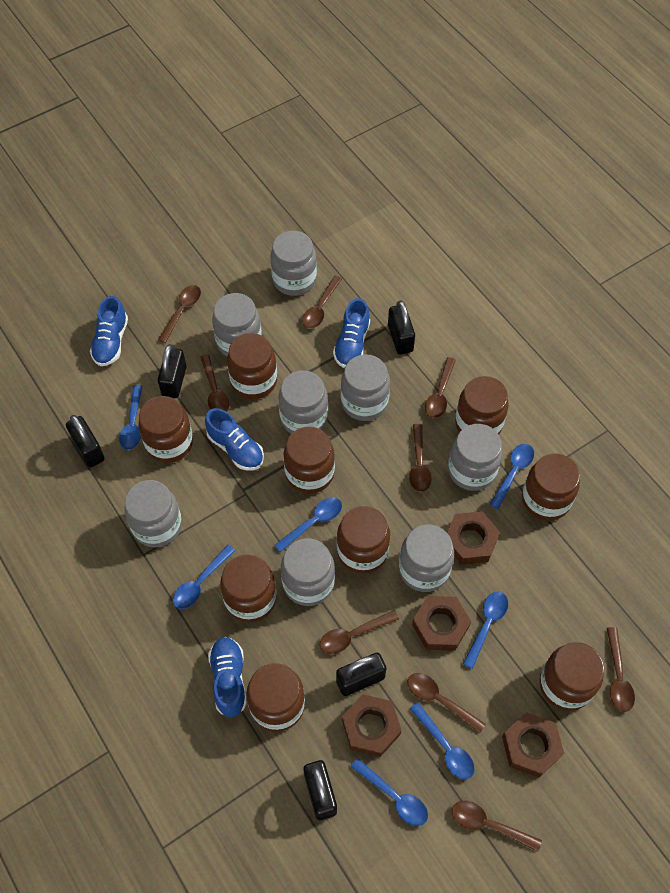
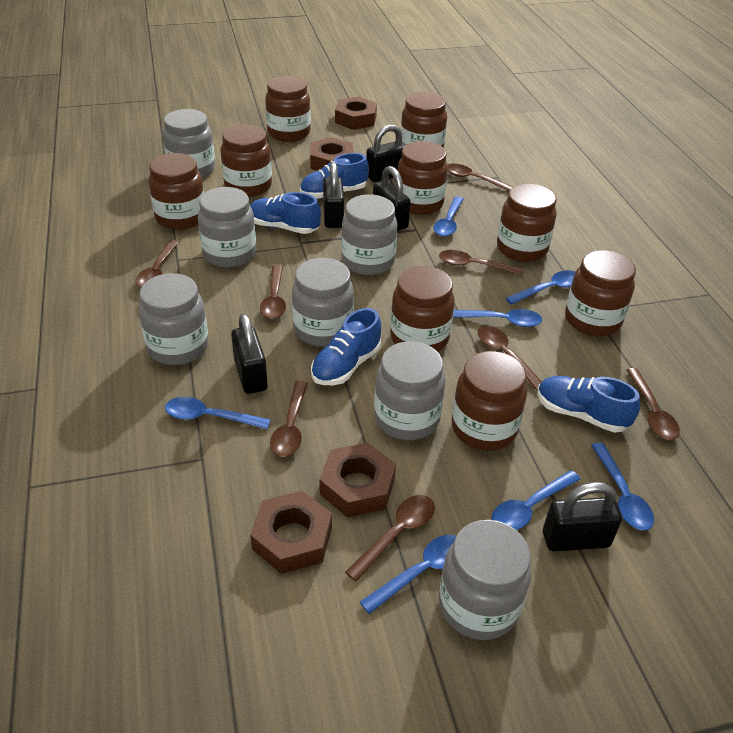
brown spoon: [158,285,201,343] [200,354,230,412] [302,276,342,329] [320,610,399,654] [407,673,486,733] [409,424,432,492] [425,357,456,418] [452,801,542,852] [607,627,635,712] = 9 -> [135,240,179,288] [260,265,286,319] [270,381,308,457] [345,495,435,582] [439,250,524,276] [448,164,513,191] [478,325,542,391] [626,368,680,440] = 8
grey jar: [125,480,182,547] [212,293,262,357] [270,231,317,296] [278,370,328,434] [281,538,335,606] [341,354,390,421] [399,524,454,592] [448,424,502,491] = 8 -> [139,273,209,365] [163,109,215,178] [198,187,256,268] [292,258,354,347] [341,194,397,275] [374,341,446,440] [439,520,531,640] = 7

